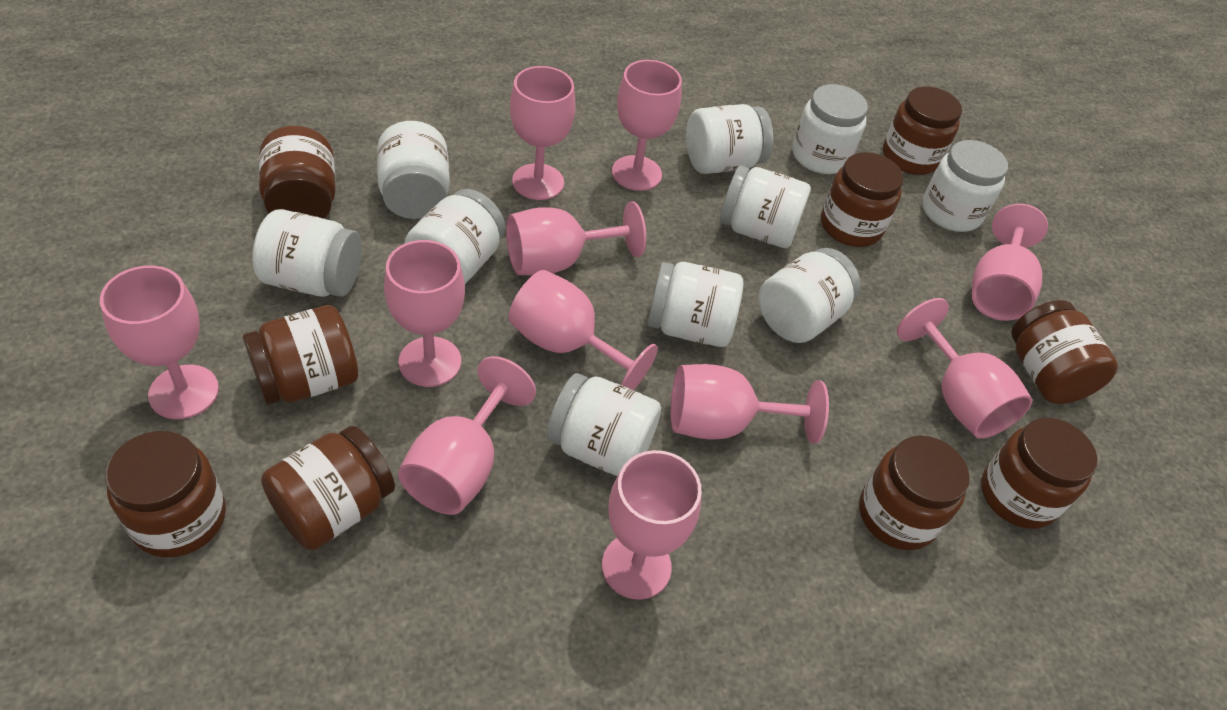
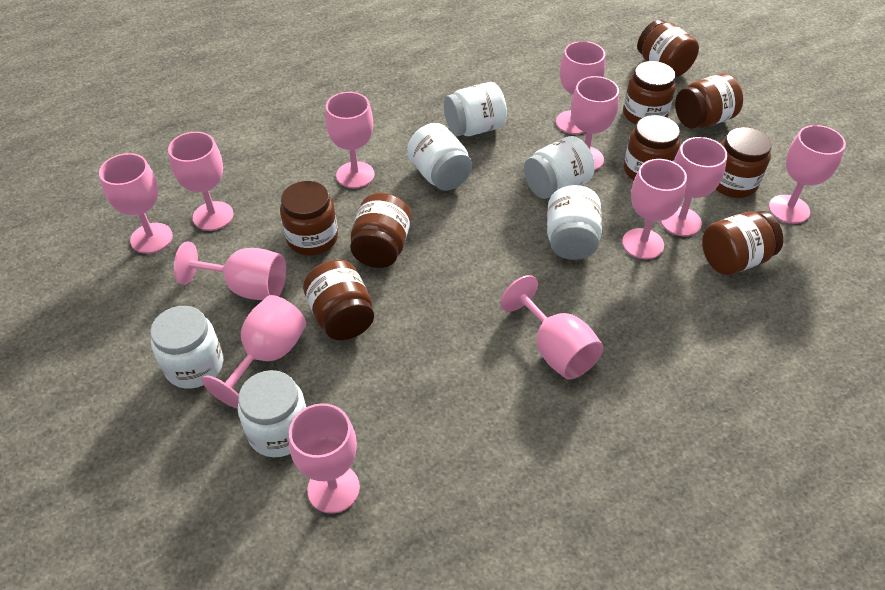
pink goblet: [100,265,219,419] [384,240,465,387] [398,356,536,515] [506,201,646,275] [508,270,658,390] [510,66,576,200] [602,450,702,600] [612,60,682,191] [671,364,829,444] [897,298,1032,439] [972,204,1048,321] = 11 -> [99,153,173,254] [168,132,234,231] [174,241,286,300] [202,295,306,409] [289,403,360,514] [325,92,375,189] [501,275,603,379] [556,41,605,134] [571,76,619,171] [622,159,687,259] [661,137,727,236] [769,125,846,224] = 12
white jar: [252,209,362,297] [377,121,450,219] [405,189,505,284] [547,373,661,477] [648,262,743,347] [686,104,773,174] [720,165,811,248] [758,248,861,343] [792,84,868,174] [922,140,1008,232] = 10 -> [150,306,223,389] [238,370,306,457] [407,123,472,191] [444,82,507,137] [524,136,595,199] [547,185,602,260] = 6

